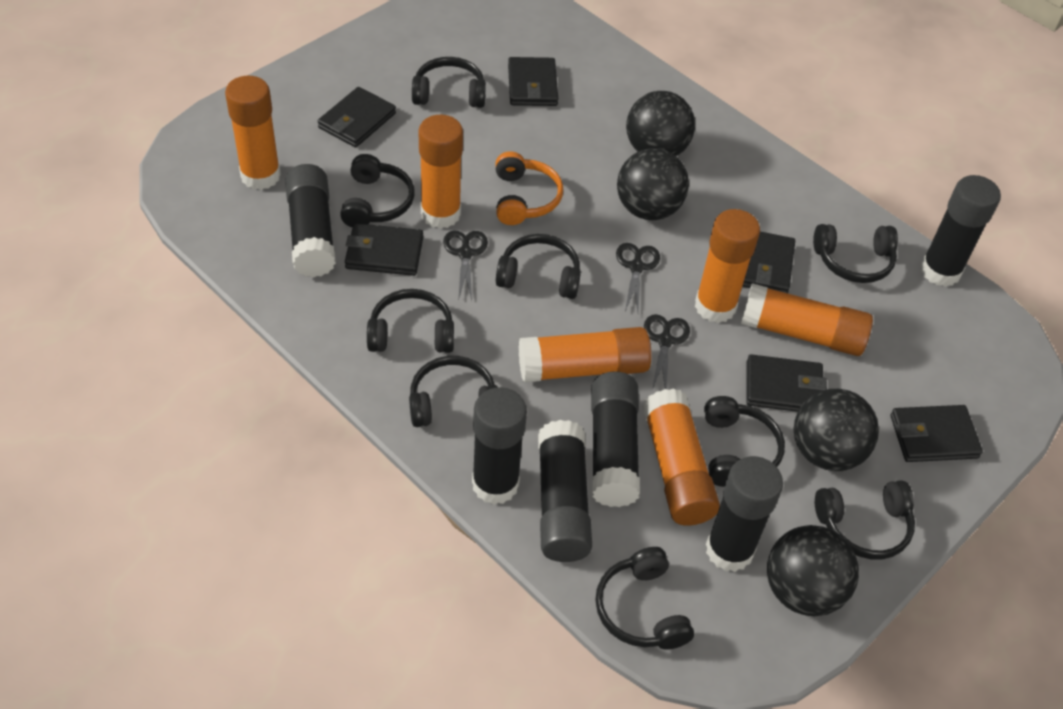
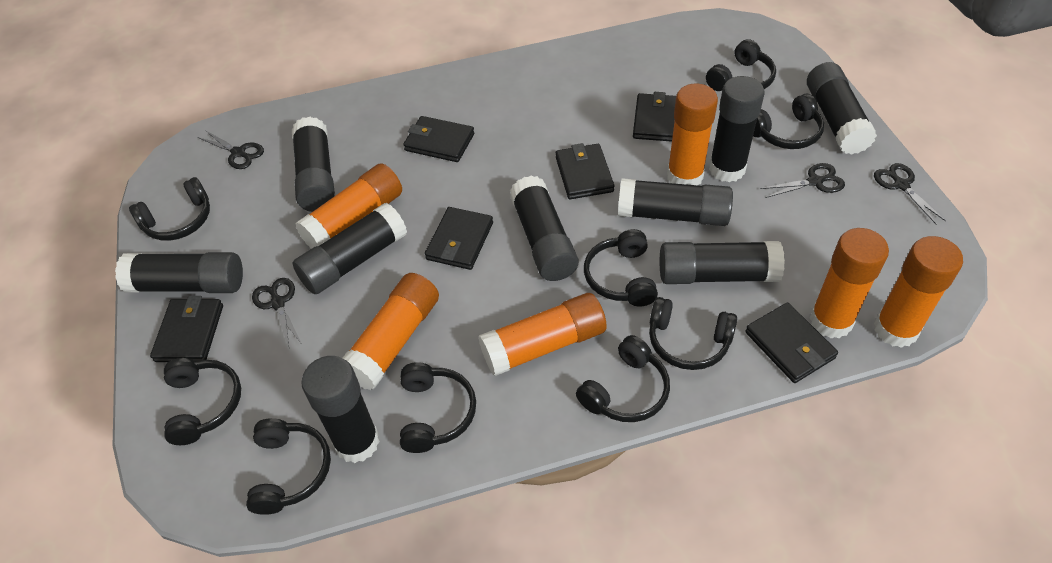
black ball: [617,148,689,220] [626,91,695,156] [767,525,859,616] [794,389,879,471] = 4 -> none = 0
black glue stick: [285,164,336,278] [472,387,527,505] [538,420,592,562] [591,371,640,507] [706,456,783,572] [920,175,1001,287] = 6 -> [115,252,243,293] [292,117,335,212] [293,203,407,294] [301,356,380,463] [510,175,578,281] [618,178,733,226] [660,241,785,284] [709,76,764,182] [807,62,877,155] = 9
black scissors: [443,230,488,301] [616,243,660,312] [644,314,690,390] = 3 -> [198,130,264,169] [252,278,302,348] [761,163,845,198] [874,163,946,224] = 4
orange headphones: [495,151,563,225] = 1 -> none = 0

